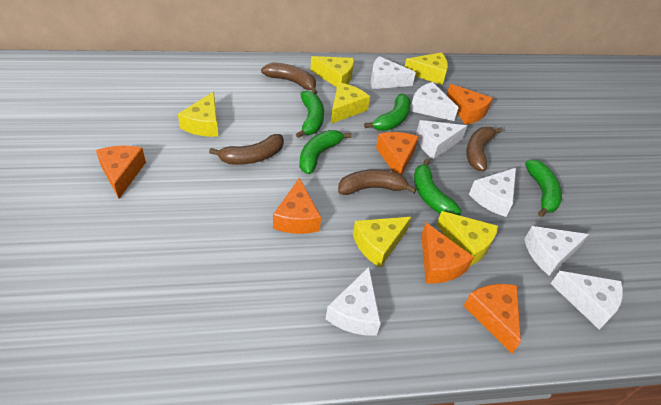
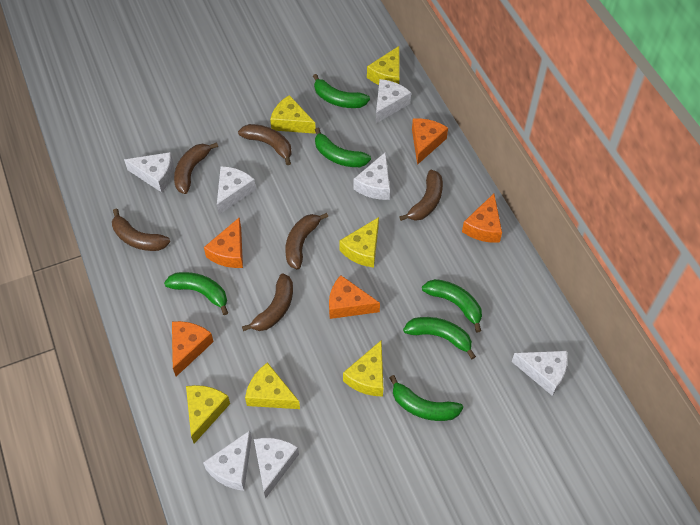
brown banana: [209,134,284,165] [261,63,317,94] [338,169,417,195] [466,127,502,171] = 4 -> [112,209,170,251] [174,142,218,194] [238,124,292,165] [242,273,293,331] [285,213,328,269] [399,170,443,221] = 6
green banana: [296,91,324,138] [299,130,352,174] [364,94,411,131] [414,158,462,216] [525,160,562,217] = 5 -> [164,272,228,315] [313,74,370,108] [315,128,371,167] [389,375,463,421] [403,317,476,359] [422,279,482,333] = 6
orange cheese: [96,146,146,199] [273,178,321,234] [376,132,419,175] [421,223,474,283] [447,84,493,125] [464,284,521,354] = 6 -> [172,321,214,376] [204,218,243,268] [329,275,380,319] [412,118,448,165] [462,194,502,243] = 5

